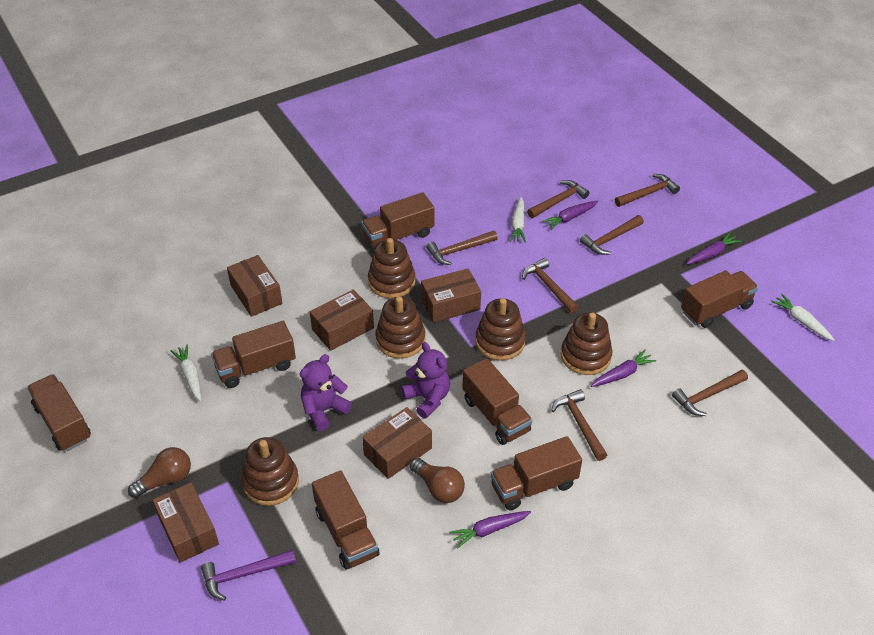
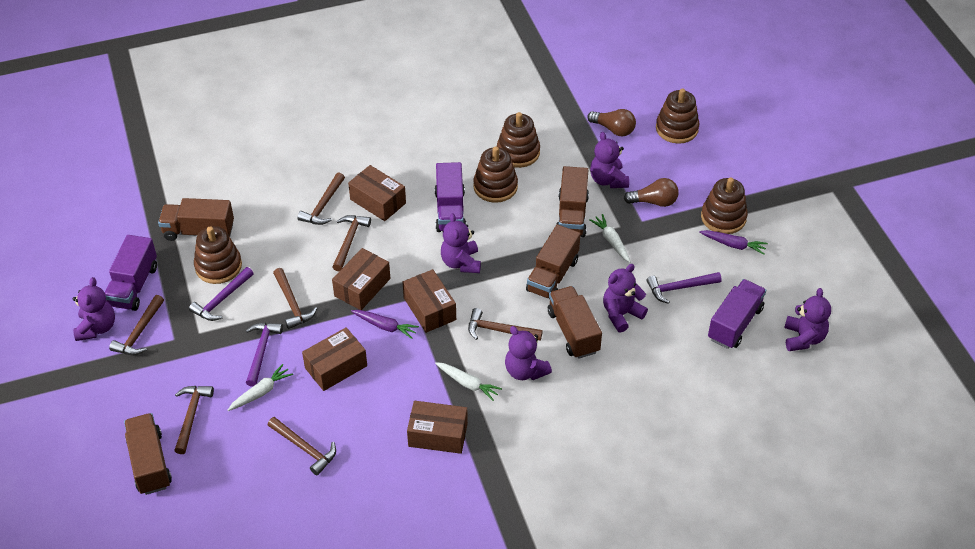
brown truck: [27,374,91,451] [211,321,296,388] [312,470,380,570] [361,192,434,249] [462,358,532,445] [490,436,582,510] [681,270,758,328] = 7 -> [124,413,172,495] [158,198,234,241] [526,224,581,299] [548,286,602,359] [557,166,589,237] = 5
purple carrot: [449,511,531,549] [542,201,598,230] [591,350,656,387] [687,232,741,265] = 4 -> [351,310,419,339] [699,230,768,255] = 2
purple hammer: [201,550,296,600] = 1 -> [189,267,254,321] [246,323,283,387] [647,272,722,304] = 3
purple teddy bear: [300,354,352,431] [401,342,450,419] = 2 -> [73,277,115,341] [441,213,481,273] [505,326,552,380] [590,132,629,188] [603,264,648,332] [784,288,831,351] = 6
purple truck: none = 0 -> [105,235,157,311] [435,162,466,232] [708,279,766,349] = 3

